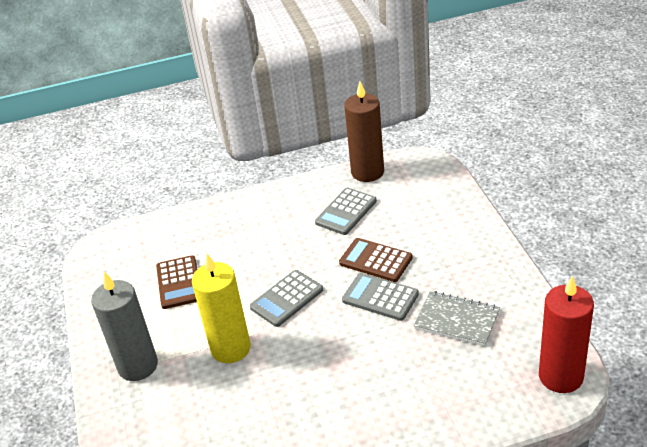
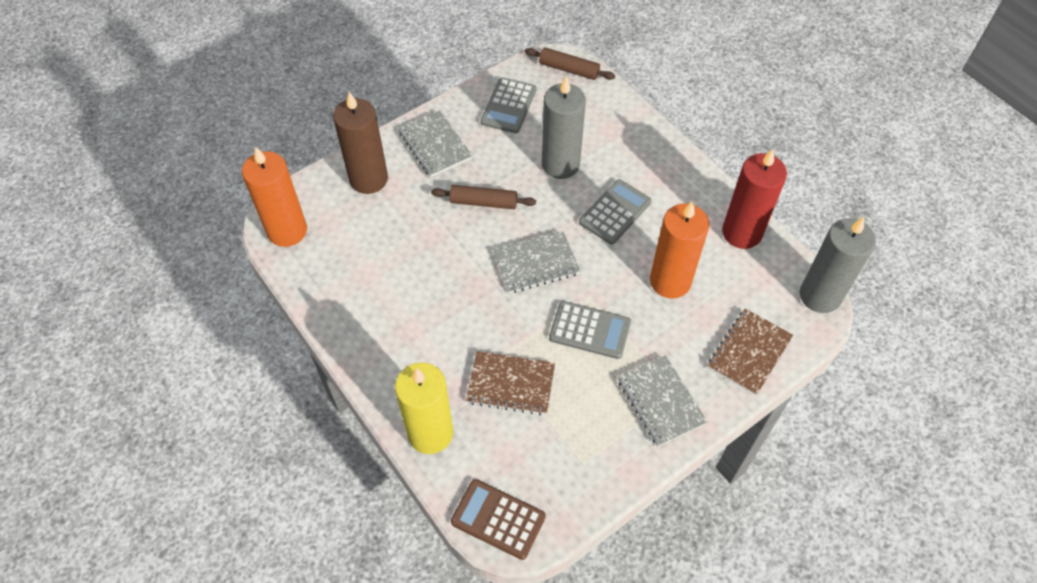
brown calculator: [156,255,197,309] [339,238,413,282] = 2 -> [451,479,546,560] = 1
brown notebook: none = 0 -> [466,351,555,415] [708,309,793,396] = 2
brown rolling pin: none = 0 -> [431,185,536,209] [525,47,615,80] = 2
grey candle: [91,272,158,381] = 1 -> [542,76,586,179] [800,217,876,313] = 2
grey notebook: [414,291,500,346] = 1 -> [399,111,473,177] [493,231,580,293] [618,355,708,447] = 3
orange candle: none = 0 -> [242,147,307,247] [650,202,709,299] = 2

